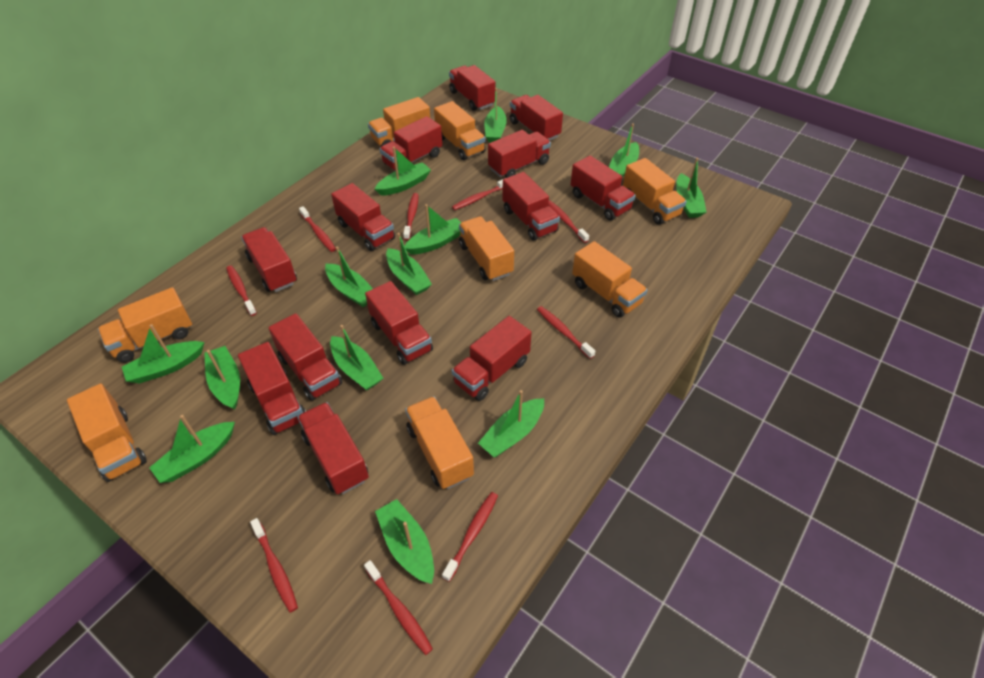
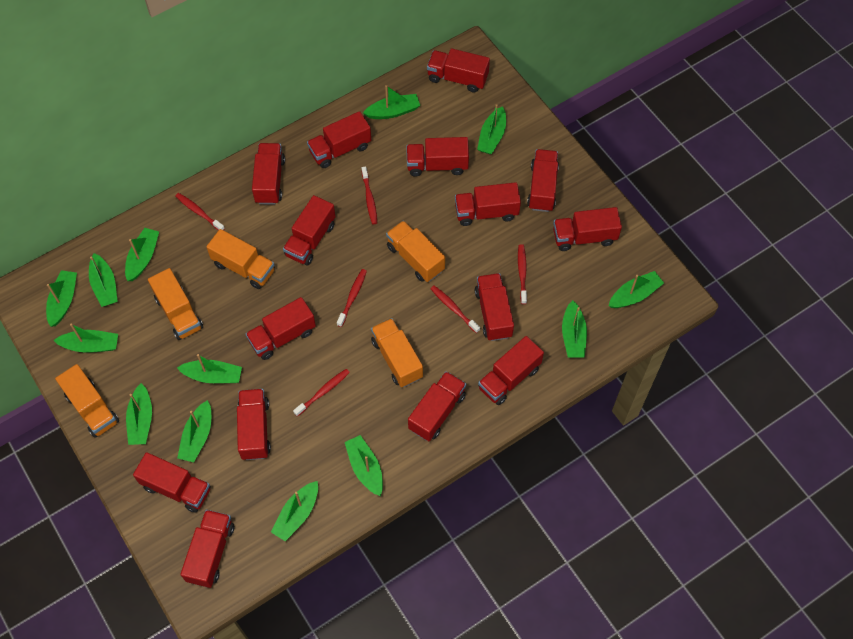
orange truck: [67,383,147,482] [98,287,192,363] [368,97,430,146] [405,396,474,489] [434,101,486,160] [459,216,514,281] [572,241,647,318] [623,158,687,225] = 8 -> [55,364,119,438] [148,268,203,340] [206,229,275,289] [371,318,423,387] [386,221,445,282] = 5
red toothbrush: [226,265,257,316] [250,518,298,612] [299,206,336,252] [364,560,433,655] [403,193,418,240] [442,492,498,582] [452,178,505,210] [537,306,595,359] [548,200,589,243] = 9 -> [175,193,225,230] [293,369,350,417] [337,269,367,327] [362,166,377,224] [430,285,480,333] [518,244,527,304] = 6
red truck: [238,342,306,435] [241,227,297,292] [269,313,342,401] [297,402,369,494] [331,183,395,251] [365,281,433,365] [380,116,442,171] [449,65,496,111] [452,316,532,401] [488,130,551,178] [502,172,560,241] [510,95,563,141] [571,155,636,221] = 13 -> [133,452,210,513] [180,510,234,588] [237,389,271,460] [246,297,316,360] [252,143,285,205] [283,195,335,265] [307,111,371,168] [406,137,469,177] [408,371,466,441] [427,48,490,92] [455,182,521,226] [475,273,514,341] [478,336,544,405] [527,149,559,212] [553,207,622,251] = 15

